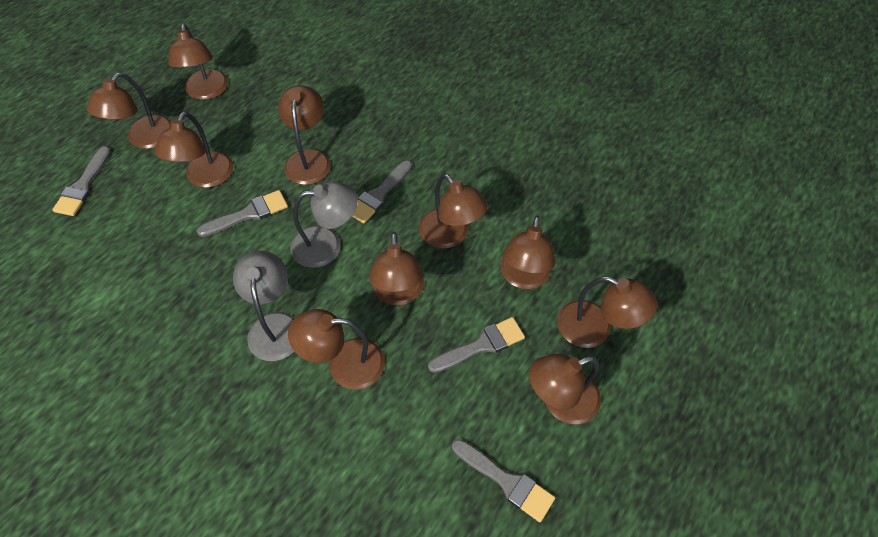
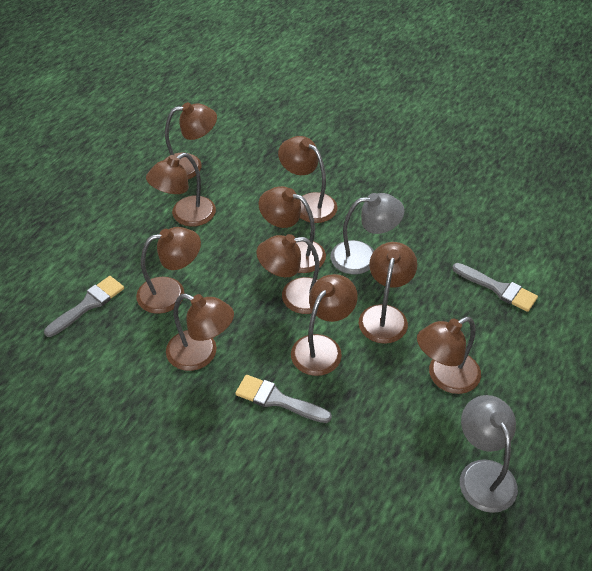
grey brush: [52,146,111,216] [197,190,288,237] [352,160,412,223] [428,317,525,373] [452,439,555,522] = 5 -> [44,276,124,337] [235,375,332,423] [452,263,538,312] = 3

